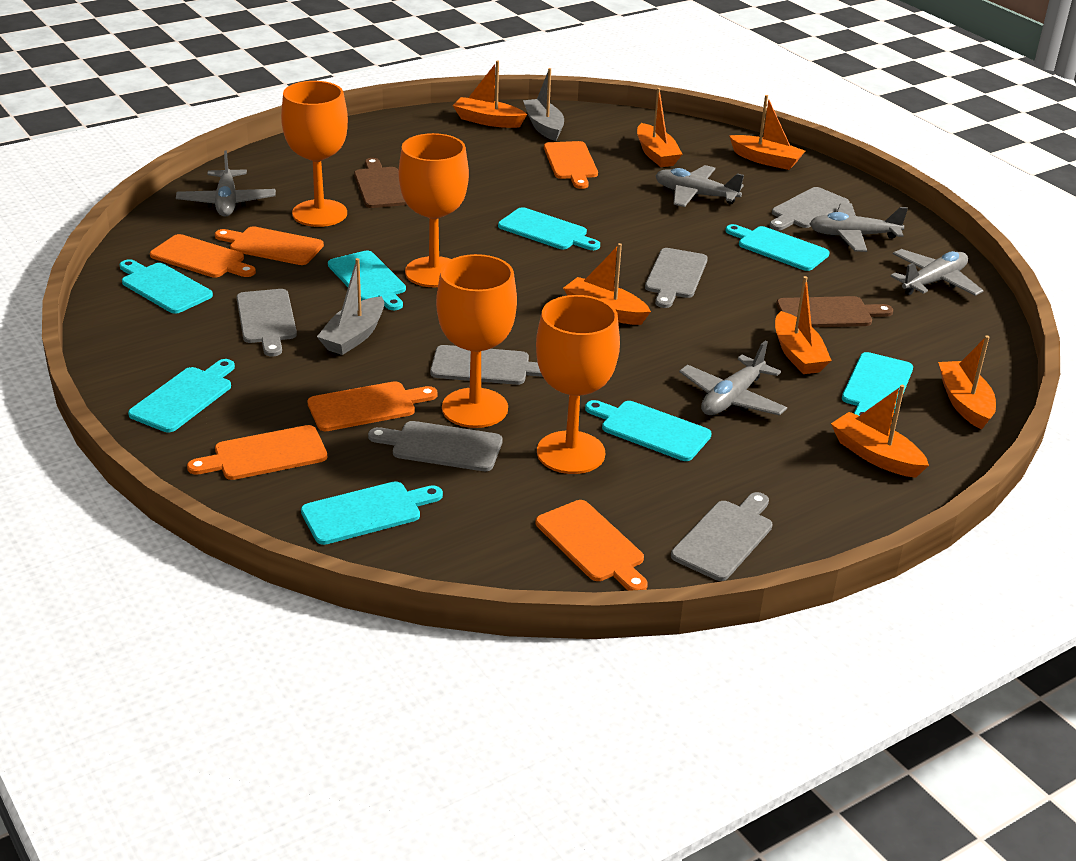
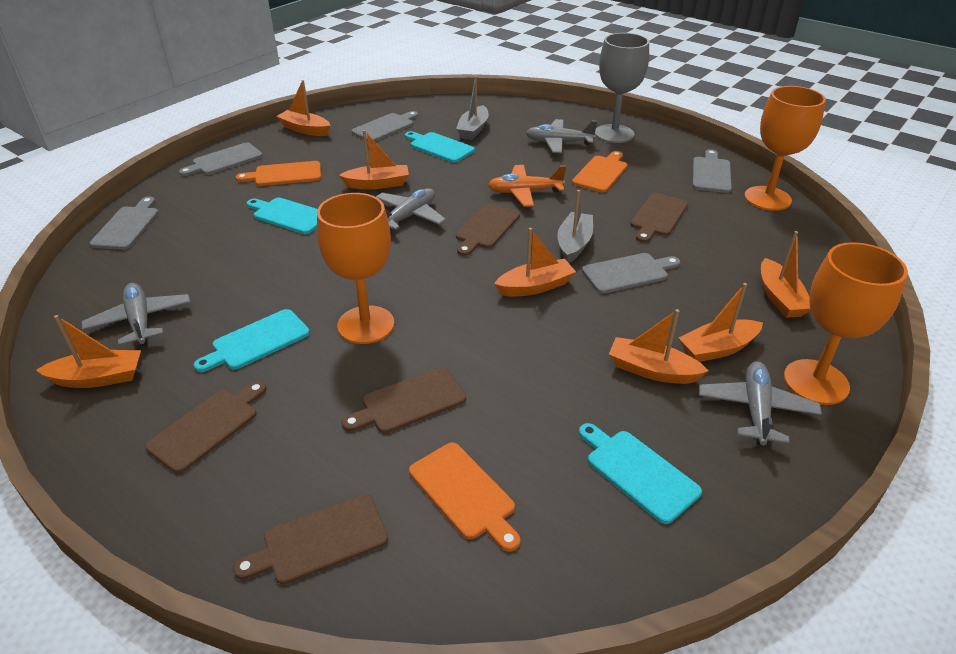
brown cutting board: [354,158,407,208] [776,296,893,328] = 2 -> [145,381,267,473] [233,494,388,585] [342,367,466,433] [456,203,520,256] [630,193,688,243] = 5
grey cutting board: [237,289,297,356] [368,421,503,471] [430,345,543,385] [645,248,708,308] [671,492,773,581] [770,187,850,230] = 6 -> [90,197,159,250] [179,143,263,176] [351,111,418,141] [582,253,680,293] [692,149,732,193] = 5
grey goblet: none = 0 -> [595,33,649,143] = 1
grey plane: [176,151,276,217] [655,165,744,207] [679,341,787,416] [809,203,908,252] [890,249,983,296] = 5 -> [81,283,191,346] [376,188,446,230] [526,119,597,153] [699,361,822,446] = 4
orange cutting board: [150,234,256,278] [187,425,327,480] [215,226,324,265] [307,381,438,431] [536,500,648,591] [544,141,598,189] = 6 -> [236,161,321,186] [409,443,520,552] [572,151,627,192] = 3
orange goblet: [281,81,348,227] [399,133,469,287] [436,254,517,428] [536,295,620,474] = 4 -> [317,193,394,344] [744,86,826,211] [784,242,908,405] = 3
orange plane: none = 0 -> [488,165,566,207] = 1
turquoise cutting board: [120,259,213,314] [128,359,235,432] [301,481,443,545] [328,251,406,310] [498,207,600,250] [585,400,712,461] [725,224,830,271] [842,352,913,416] = 8 -> [194,309,310,372] [246,198,318,234] [405,131,475,163] [579,423,702,524] = 4

